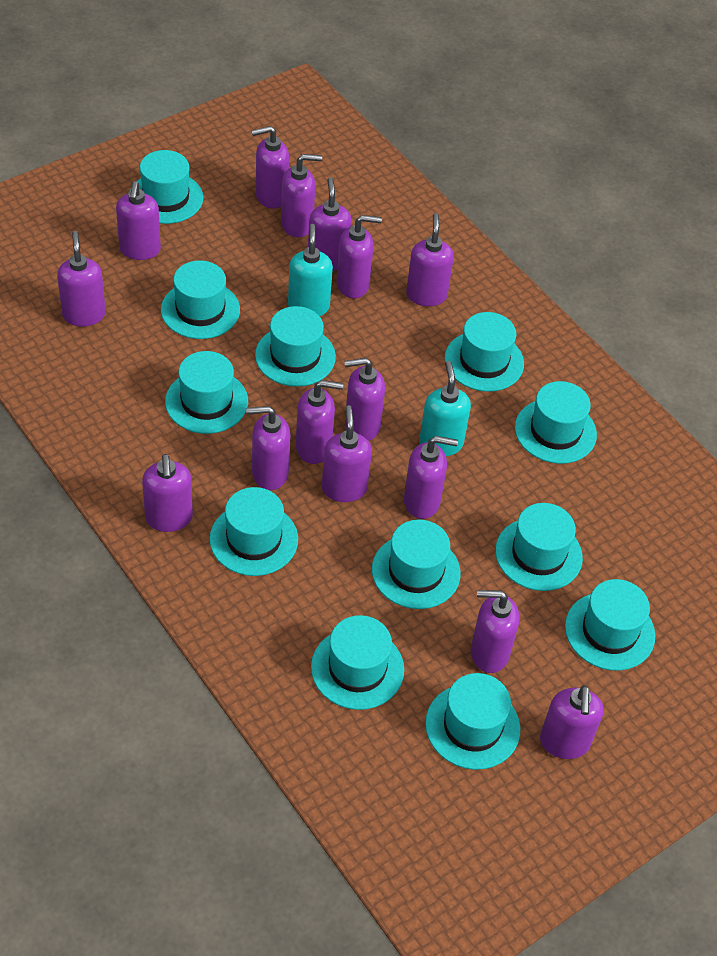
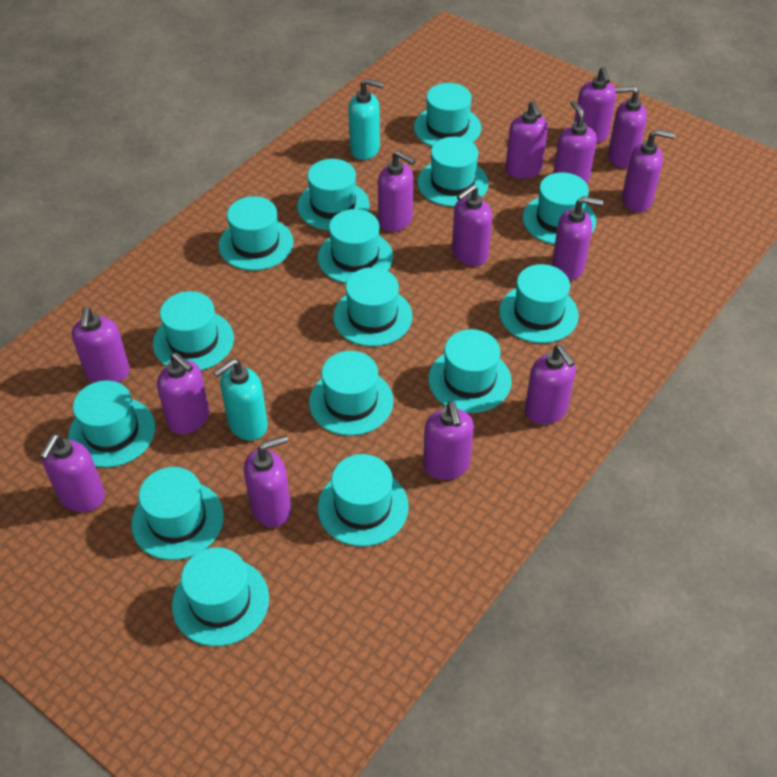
purple soap dispenser: [57,231,106,326] [116,181,161,260] [142,454,193,532] [246,406,291,490] [251,126,289,209] [281,154,322,237] [296,380,343,464] [308,177,351,270] [322,405,372,502] [337,215,382,299] [344,358,385,441] [404,436,458,519] [406,213,454,306] [471,590,519,673] [540,685,604,759] = 15 -> [40,434,105,512] [72,307,130,383] [157,353,210,434] [244,436,291,527] [378,151,415,232] [423,401,474,480] [452,185,492,266] [505,101,548,179] [525,345,576,424] [552,196,603,280] [553,100,597,183] [574,67,617,143] [608,86,647,168] [622,129,675,212] = 14
turquoise hat: [130,150,203,224] [161,260,240,339] [165,351,248,434] [210,487,298,576] [255,306,336,387] [311,615,404,710] [372,519,460,609] [425,673,521,770] [445,312,524,392] [495,503,583,591] [515,381,597,464] [565,579,655,671] = 12 -> [68,381,155,468] [131,467,224,560] [153,291,234,371] [172,547,269,646] [219,196,293,271] [297,159,370,230] [309,351,394,436] [318,209,393,283] [318,454,409,547] [333,267,412,347] [414,83,481,147] [417,137,489,207] [428,329,512,413] [499,264,579,343] [522,172,596,244] = 15

